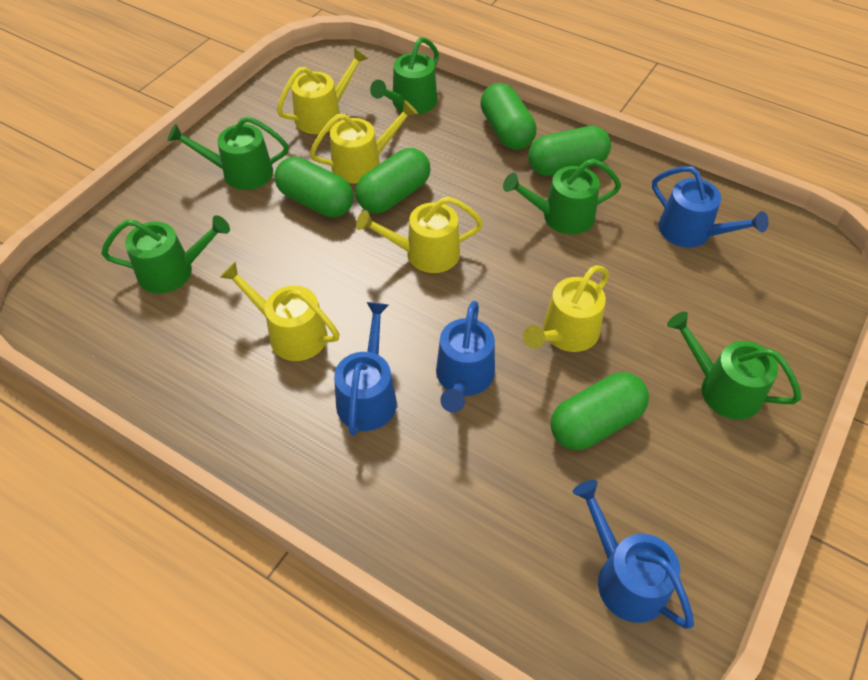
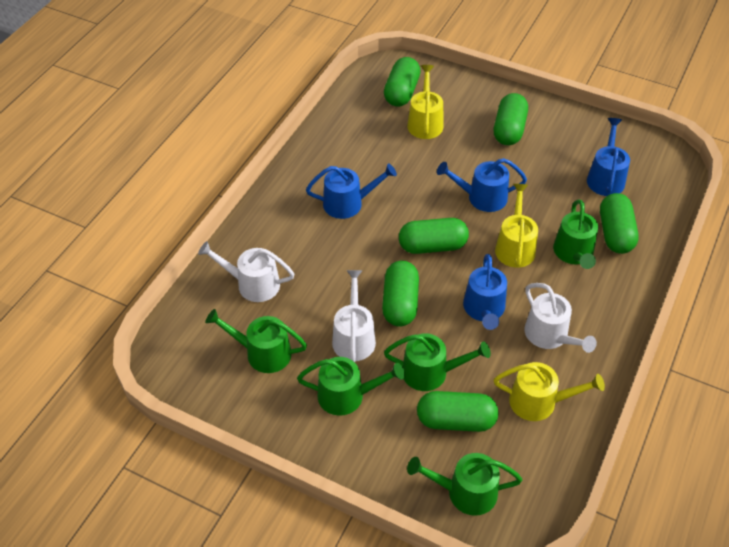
green capsule: [275,157,354,218] [355,148,430,213] [480,83,536,150] [528,126,611,176] [550,372,649,450] = 5 -> [382,260,419,327] [384,57,420,107] [399,218,469,254] [417,391,498,432] [494,93,528,145] [600,193,639,254] = 6
white watering can: none = 0 -> [198,241,295,302] [332,270,376,362] [524,283,597,353] = 3
yellow watering can: [220,262,339,361] [277,48,369,134] [310,100,418,184] [356,196,483,273] [523,265,609,352] = 5 -> [407,65,443,139] [494,362,605,421] [495,184,538,268] = 3

